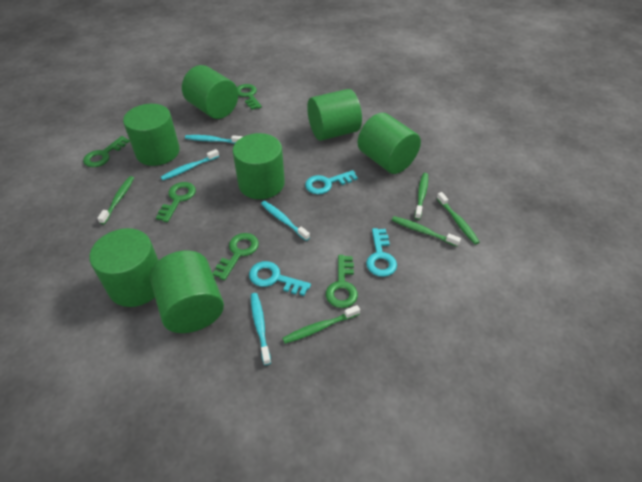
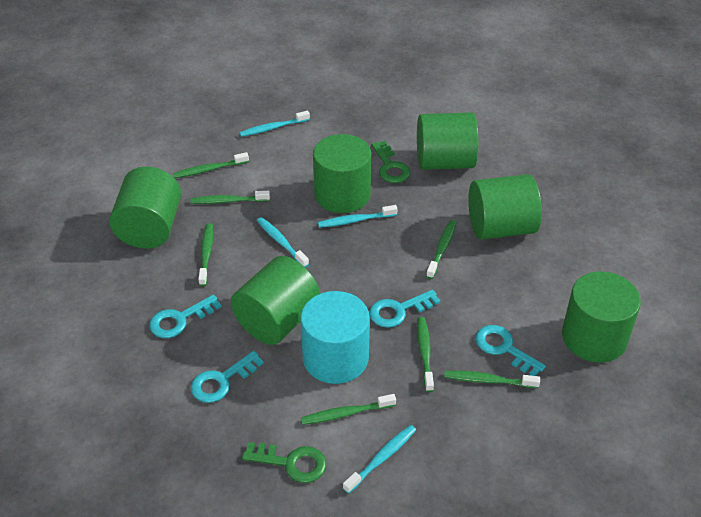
green cylinder: [89,228,159,307] [123,104,180,166] [150,251,224,333] [182,65,238,119] [233,133,285,199] [307,89,362,141] [358,113,421,174] = 7 -> [109,167,181,249] [231,256,321,345] [313,134,372,213] [417,112,478,170] [468,174,542,240] [562,271,641,363] = 6
green key: [83,136,130,167] [156,182,196,222] [213,233,259,280] [237,84,262,110] [326,255,358,308] = 5 -> [242,442,326,483] [371,141,411,183] = 2
green toothbrush: [97,176,134,225] [282,305,360,344] [392,216,461,247] [415,173,428,220] [437,192,480,245] = 5 -> [173,152,249,178] [191,191,270,204] [199,223,213,286] [301,394,396,425] [417,317,434,392] [426,220,457,279] [444,371,540,388] = 7
turquoise cylinder: none = 0 -> [300,291,370,384] = 1
turquoise key: [249,261,311,296] [305,170,358,194] [366,228,397,277] = 3 -> [149,294,221,338] [191,351,264,403] [369,290,440,328] [475,325,546,376] = 4

